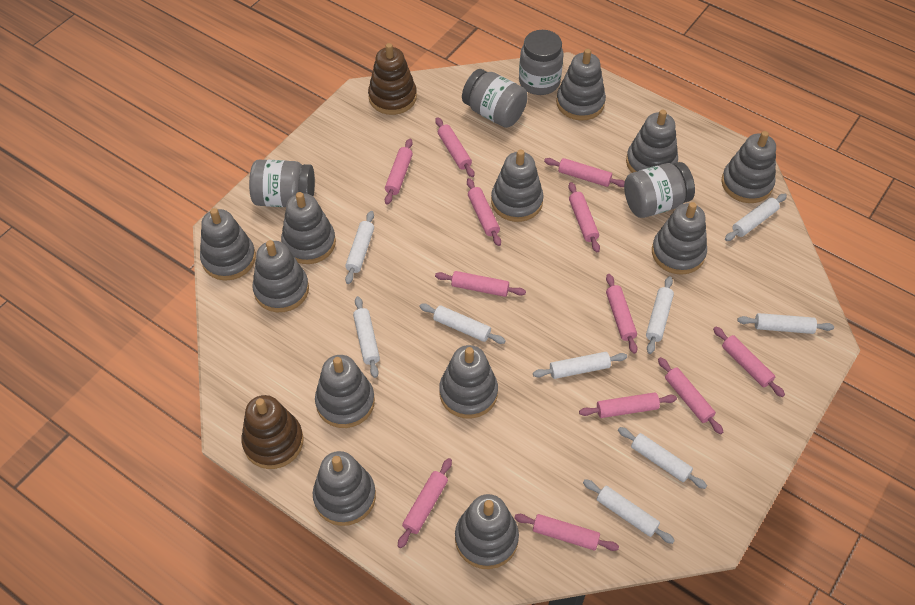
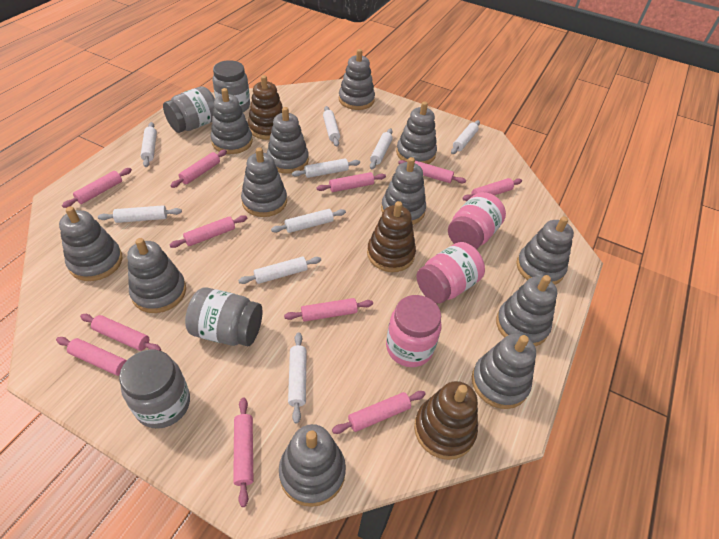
brown stacking toy: [241,395,304,469] [368,43,417,115] = 2 -> [248,75,282,140] [367,201,416,272] [414,381,478,460] = 3
pink jar: none = 0 -> [386,295,441,367] [417,242,485,304] [448,192,506,249] = 3
pink rolling pin: [385,138,413,205] [398,458,452,548] [435,117,474,177] [435,271,526,297] [467,178,501,246] [514,514,619,551] [544,158,625,187] [569,182,600,252] [579,392,677,418] [606,274,638,354] [658,357,723,434] [713,326,785,397] = 12 -> [56,337,127,376] [62,168,132,208] [80,314,161,351] [169,215,247,248] [170,150,227,188] [233,398,253,507] [284,298,373,322] [317,172,386,192] [332,391,426,434] [398,160,466,183] [462,178,522,201] = 11

